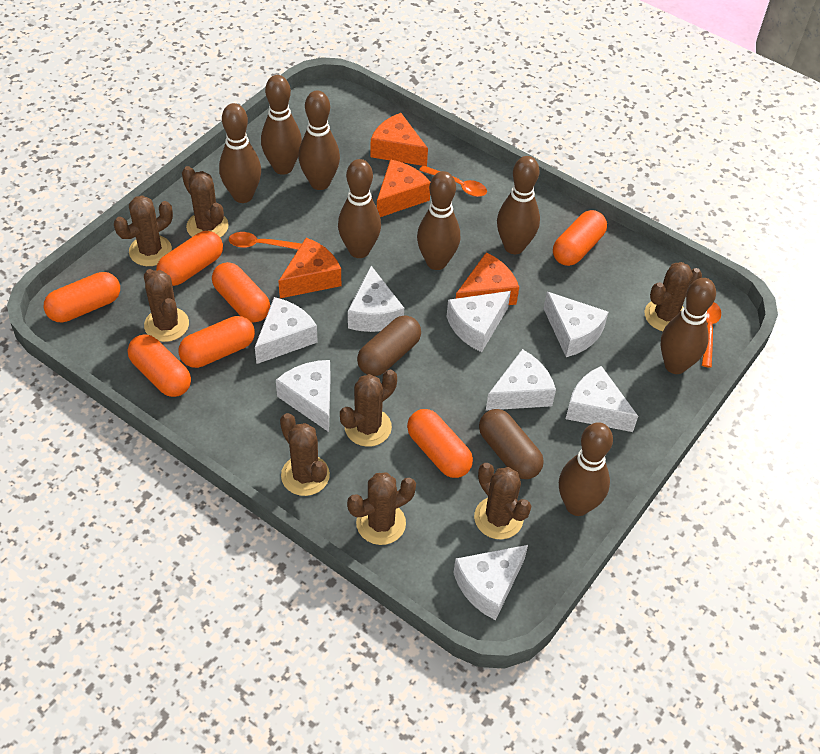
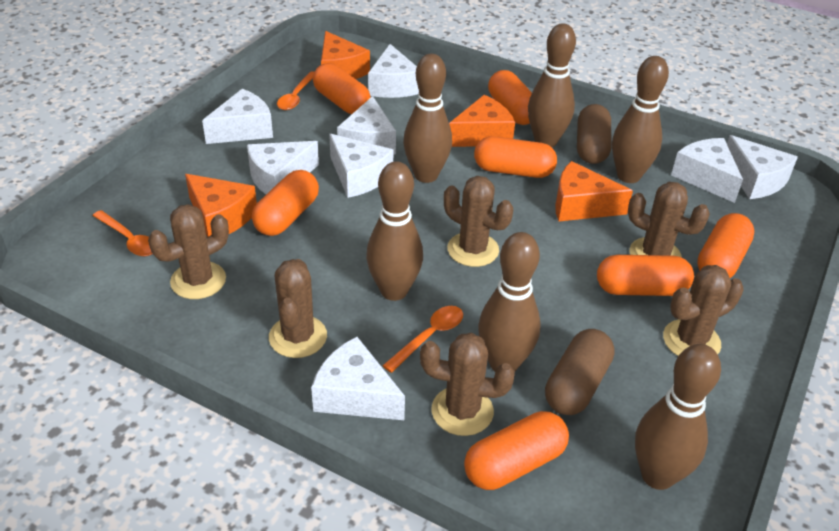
brown bowling pin: [219,103,261,203] [261,75,302,175] [299,90,340,190] [338,159,381,258] [417,171,460,270] [497,156,540,254] [559,422,613,516] [660,278,716,374] = 8 -> [366,161,423,301] [403,54,452,183] [478,232,541,371] [528,23,576,147] [612,56,669,183] [635,344,721,490] = 6
brown cactus: [114,195,173,266] [144,269,189,342] [182,166,228,237] [280,413,330,496] [340,370,397,447] [347,472,416,545] [474,463,532,539] [645,262,702,331] = 8 -> [148,204,229,299] [269,259,327,358] [420,333,515,436] [444,176,513,267] [628,182,710,257] [663,265,744,356] = 6

